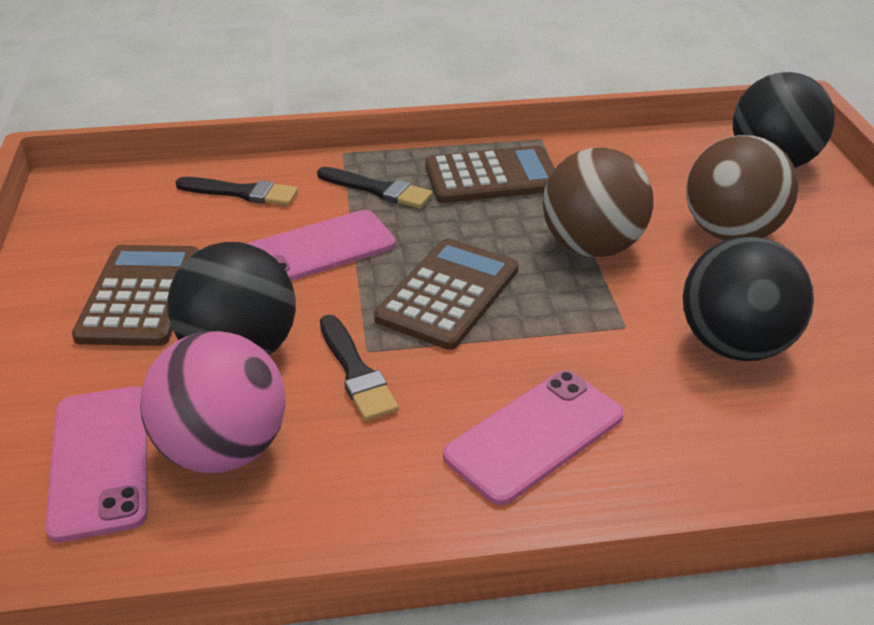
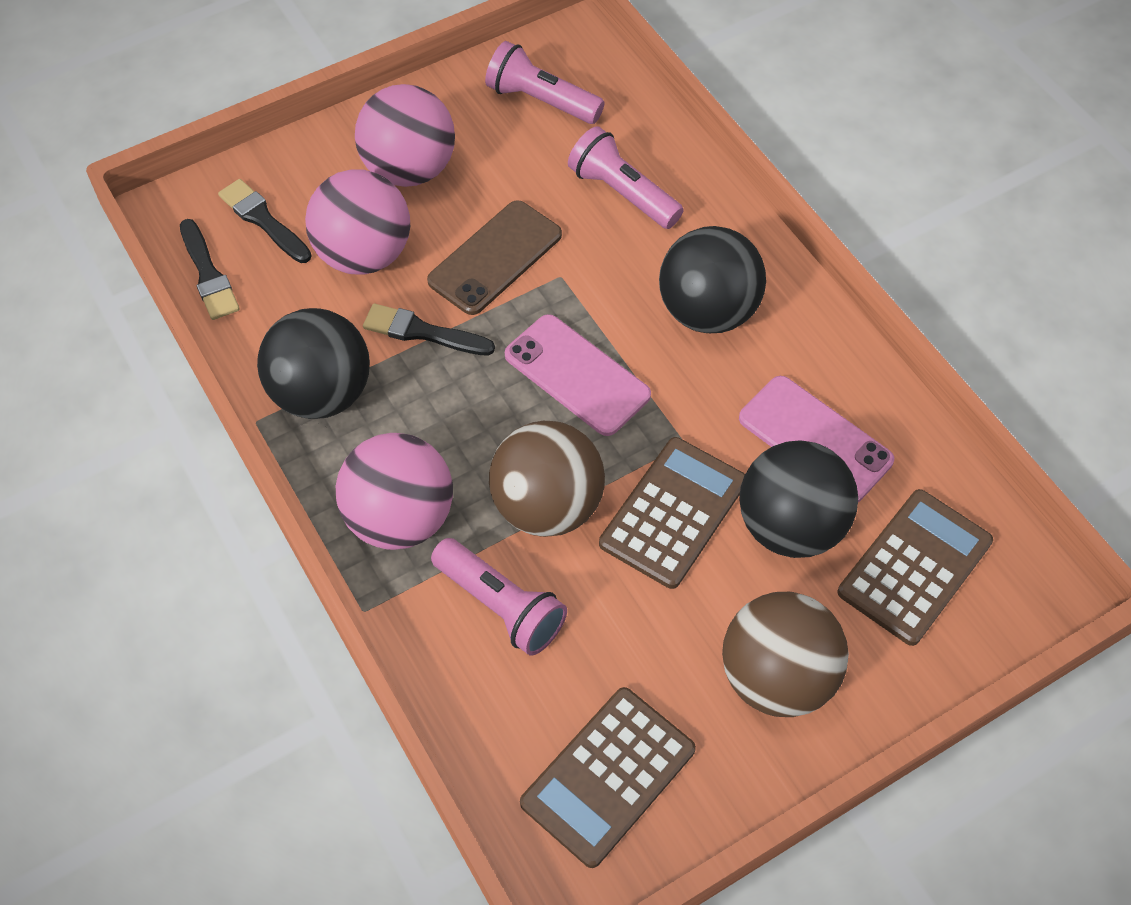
brown phone: none = 0 -> [427,200,562,315] = 1
pink ball: [140,331,286,473] = 1 -> [305,169,410,275] [336,433,453,550] [355,84,455,187] = 3
pink flashlight: none = 0 -> [431,538,567,656] [485,41,605,124] [568,126,684,229] = 3
pink phone: [45,387,148,542] [247,210,396,281] [443,371,624,505] = 3 -> [505,314,651,436] [739,376,894,502] = 2

